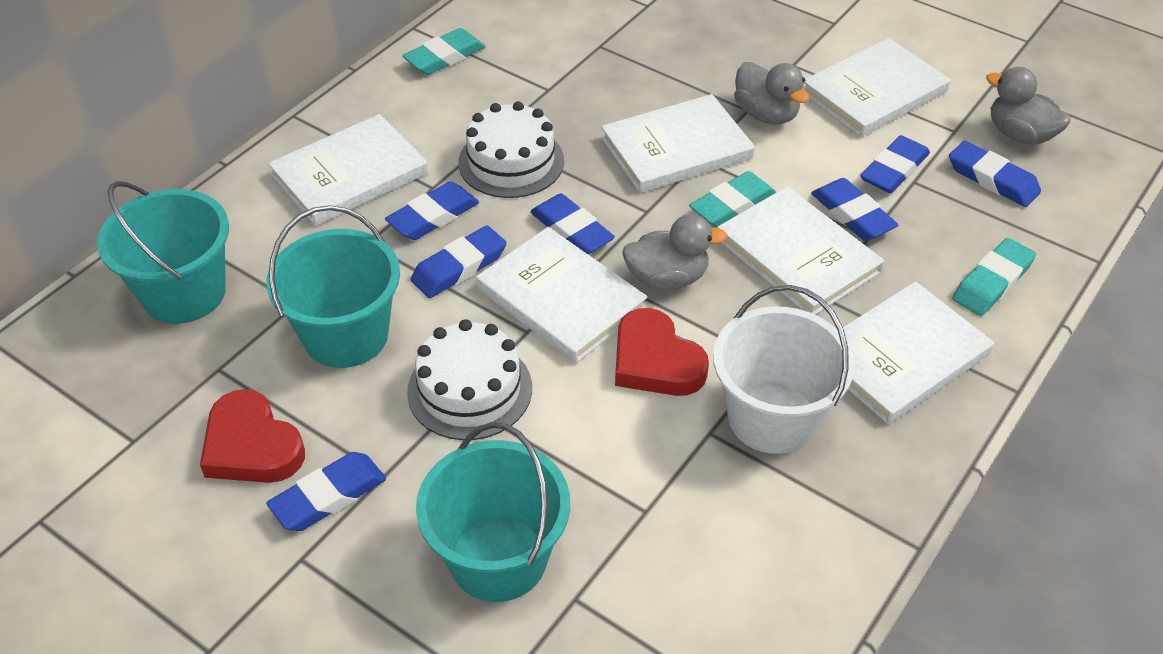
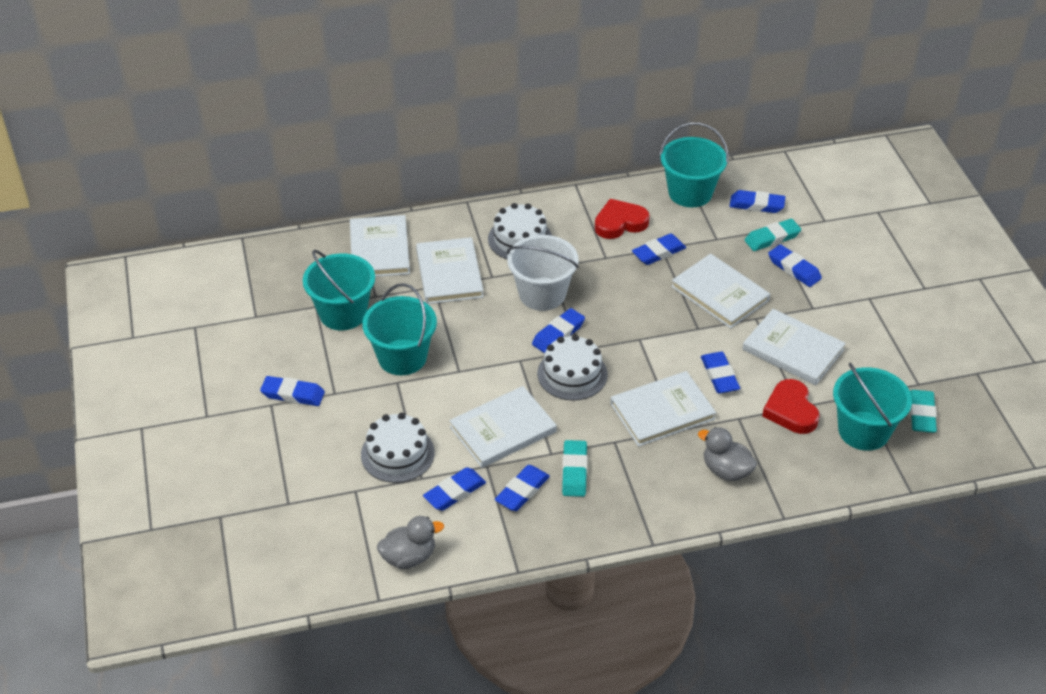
blue eraser: [266,452,386,531] [385,182,479,240] [410,225,507,298] [530,193,615,254] [811,178,899,241] [860,135,930,193] [949,141,1041,207] = 7 -> [260,376,325,406] [423,467,486,511] [495,465,550,511] [532,308,585,353] [632,233,686,265] [701,352,740,394] [730,190,785,213] [768,244,822,287] = 8
grey duck: [622,214,727,290] [734,62,810,124] [986,67,1071,145] = 3 -> [377,516,444,569] [698,427,757,481] = 2
turquoise bucket: [97,181,229,324] [266,205,400,368] [416,422,570,602] = 3 -> [303,250,375,330] [362,283,437,375] [660,122,728,207] [833,363,912,451] = 4
white cake: [407,319,532,440] [458,101,564,198] = 2 -> [361,413,435,483] [488,203,552,259] [537,335,608,401] = 3

